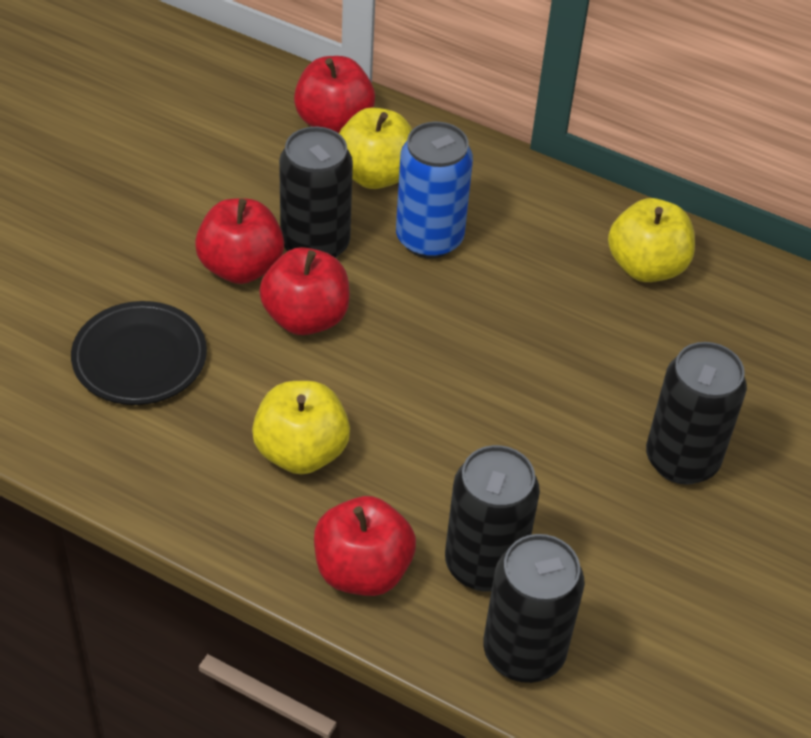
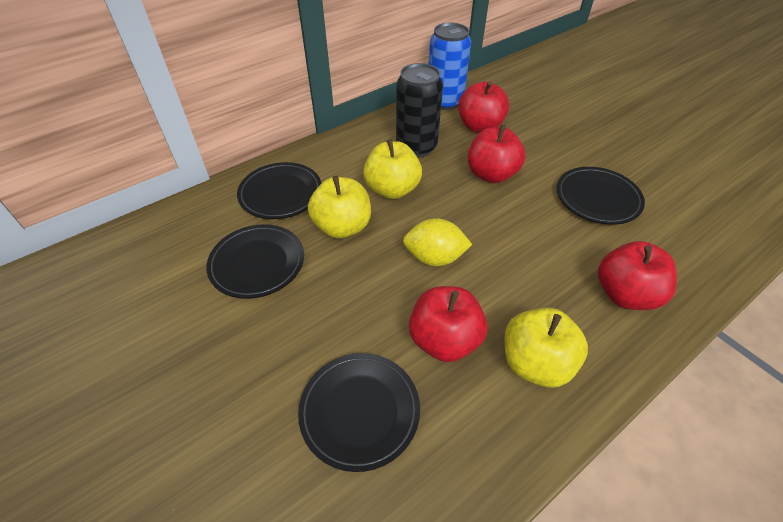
black can: [279,127,353,258] [445,445,540,591] [483,534,584,683] [646,342,747,485] = 4 -> [396,63,443,158] = 1
black plate: [71,301,207,405] = 1 -> [206,224,304,299] [237,162,321,219] [298,353,420,472] [556,167,645,225] = 4
yellow lemon: none = 0 -> [403,218,472,266] = 1

